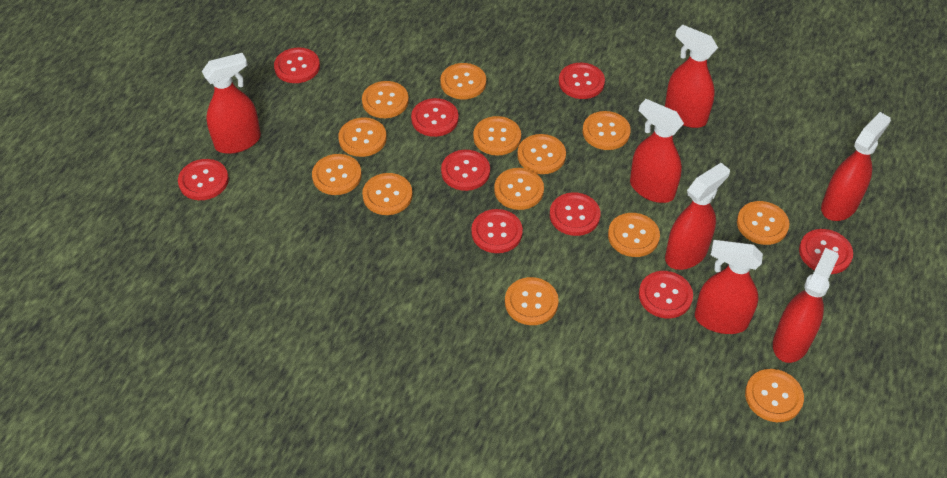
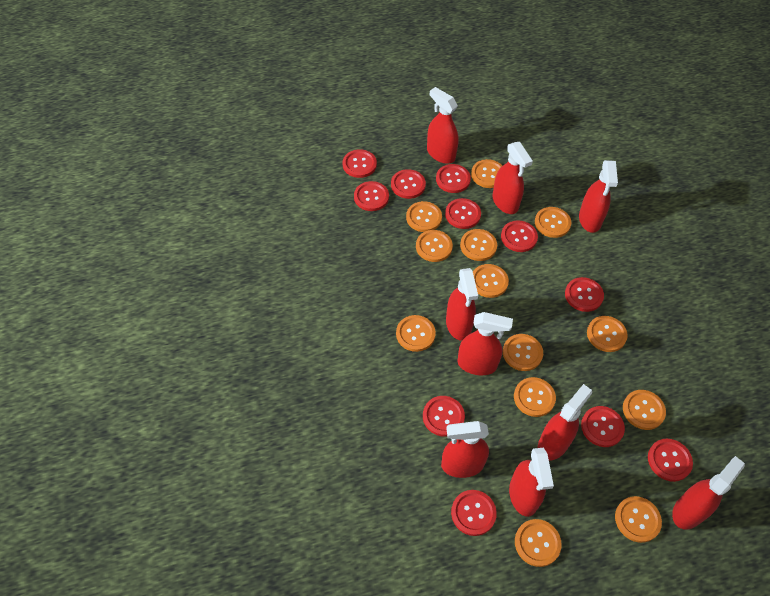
red button: [178,159,229,200] [274,48,320,83] [411,98,459,137] [441,150,490,191] [471,209,523,253] [550,192,600,236] [559,63,605,99] [639,271,693,318] [799,229,853,274] = 9 -> [343,149,377,178] [354,181,389,211] [391,169,426,199] [423,396,465,437] [436,164,471,193] [445,198,481,229] [451,490,497,536] [501,221,538,252] [565,277,604,312] [581,406,625,447] [648,439,693,482] = 11
red spray bottle: [202,53,261,154] [630,99,684,203] [665,24,718,128] [665,163,730,270] [695,240,763,334] [773,248,839,363] [821,112,891,221] = 7 -> [427,87,458,164] [441,421,489,478] [446,268,478,341] [458,312,513,375] [492,142,533,214] [509,448,554,517] [538,384,592,461] [579,160,618,233] [672,456,745,529] = 9

